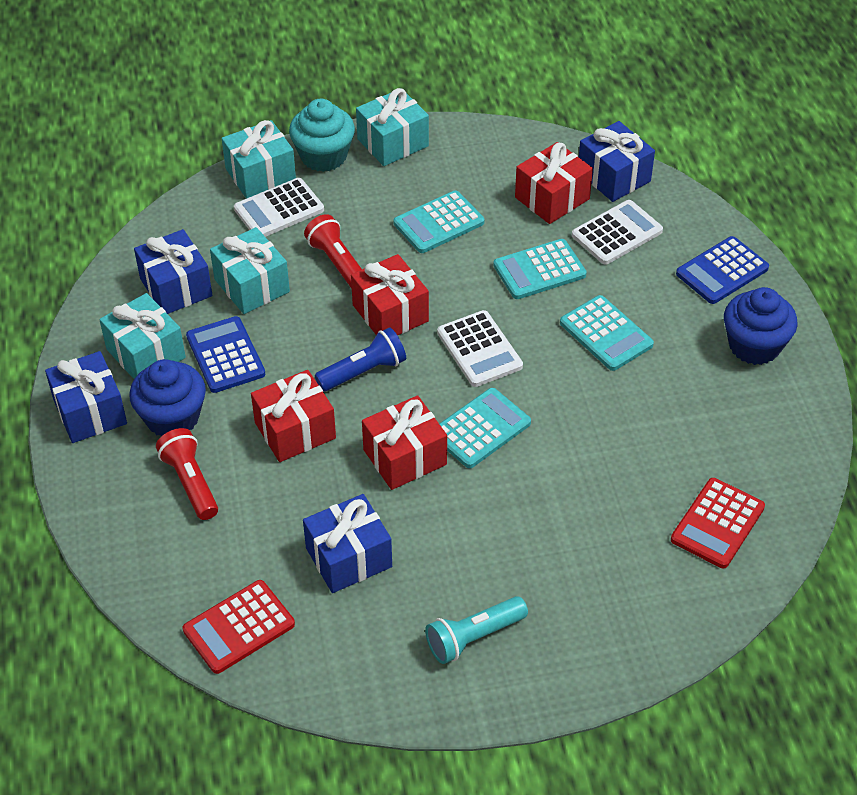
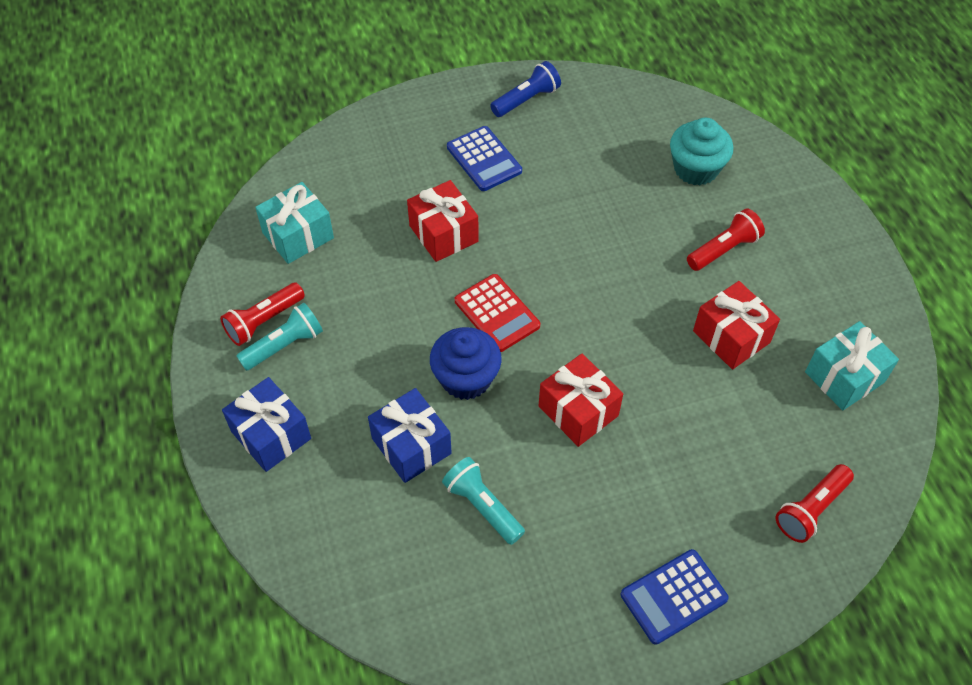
blue cupcake: [129,359,206,436] [724,287,797,365] = 2 -> [430,327,502,400] = 1
blue gift: [45,351,127,443] [134,229,212,314] [303,494,392,593] [579,121,655,202] = 4 -> [222,377,311,472] [368,388,452,483] = 2
red calculator: [183,580,295,674] [671,478,765,568] = 2 -> [455,274,540,352] = 1
red flashlight: [156,428,218,520] [304,214,362,289] = 2 -> [220,283,305,346] [687,209,765,271] [776,464,854,543] = 3
red gift: [251,370,336,462] [351,254,429,336] [362,395,447,490] [515,142,593,224] = 4 -> [407,180,479,262] [538,353,623,447] [693,281,780,369] = 3
turquoise calculator: [394,190,484,253] [439,388,531,468] [493,239,587,299] [560,295,654,371] = 4 -> none = 0
turquoise flashlight: [425,596,528,664] = 1 -> [236,303,323,371] [442,457,525,545] = 2
turquoise gift: [99,293,186,379] [210,227,290,314] [222,120,296,199] [356,88,429,166] = 4 -> [255,182,334,264] [805,321,899,411] = 2
white calculator: [234,178,324,237] [437,310,523,387] [572,200,663,265] = 3 -> none = 0

